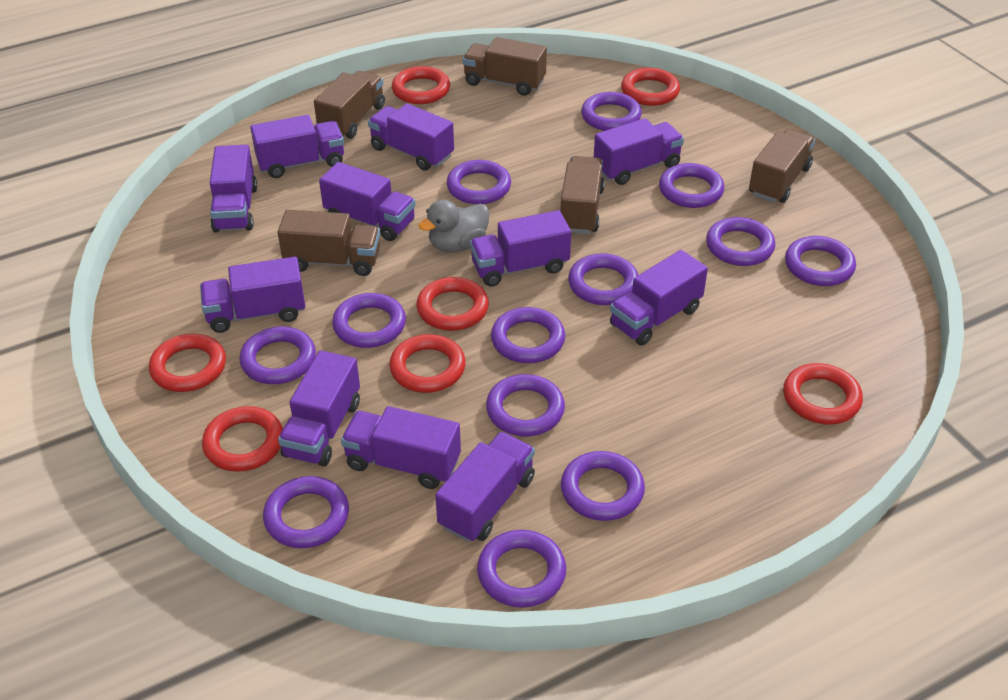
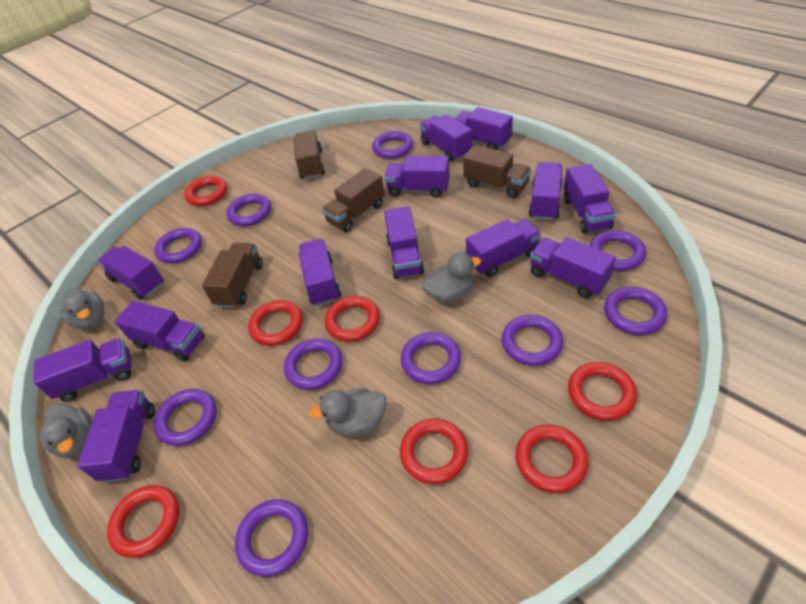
brown truck: [278,210,380,276] [314,71,385,139] [463,37,547,96] [560,156,605,234] [749,129,815,203] = 5 -> [202,243,263,308] [294,130,325,179] [322,168,385,232] [463,145,531,198] = 4
grey duck: [418,199,489,252] = 1 -> [40,403,92,458] [60,288,104,330] [309,388,386,437] [421,252,481,303] = 4
purple ring: [239,327,316,384] [263,476,349,548] [332,293,406,348] [447,160,511,204] [477,530,566,608] [486,374,565,436] [491,307,565,363] [561,451,645,521] [568,253,638,305] [581,92,642,131] [659,163,724,208] [706,217,775,266] [785,236,856,286] = 13 -> [154,228,202,263] [154,389,217,446] [226,194,271,226] [235,499,308,577] [284,338,343,390] [372,131,413,159] [401,332,461,384] [502,315,563,366] [590,230,646,271] [604,287,667,335] = 10
purple truck: [200,257,305,333] [210,145,257,232] [250,115,344,178] [278,350,360,466] [319,162,415,241] [341,406,461,489] [368,103,454,171] [435,432,535,542] [470,210,571,287] [594,118,684,185] [610,250,708,346] = 11 -> [33,338,132,402] [77,390,155,482] [97,246,164,299] [115,301,205,362] [299,239,341,306] [384,156,450,198] [384,206,424,279] [420,114,473,162] [454,107,513,150] [466,219,541,277] [528,162,563,220] [530,237,616,298] [564,164,616,234] = 13

